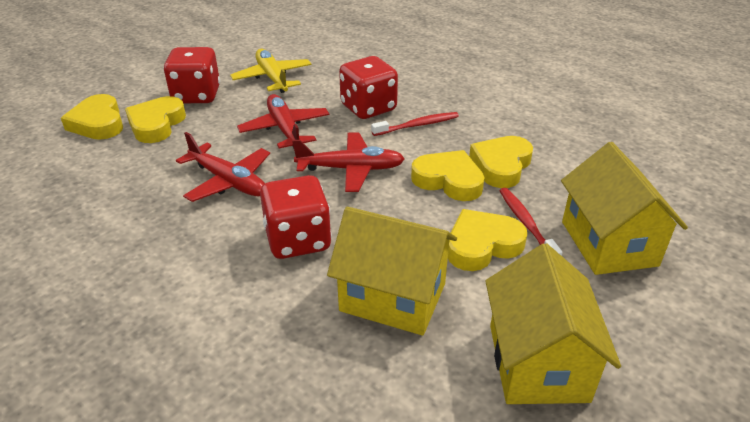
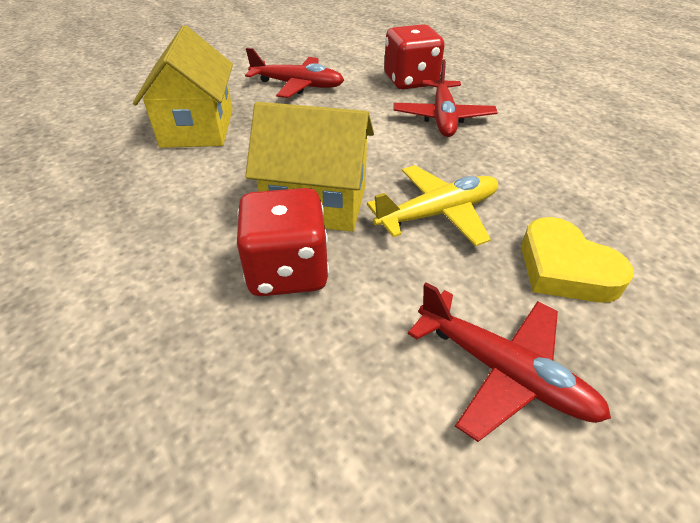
red dice: [164,47,220,103] [260,175,332,259] [339,56,398,119] = 3 -> [237,188,329,296] [384,24,445,89] = 2
red toothbrush: [371,112,459,136] [499,188,563,256] = 2 -> none = 0
yellow heart: [61,94,123,140] [125,96,186,143] [411,150,485,201] [448,209,527,271] [469,136,533,188] = 5 -> [521,217,634,303] = 1
yellow house: [327,207,457,336] [485,243,621,404] [561,142,688,275] = 3 -> [133,25,233,148] [245,102,374,232] = 2

